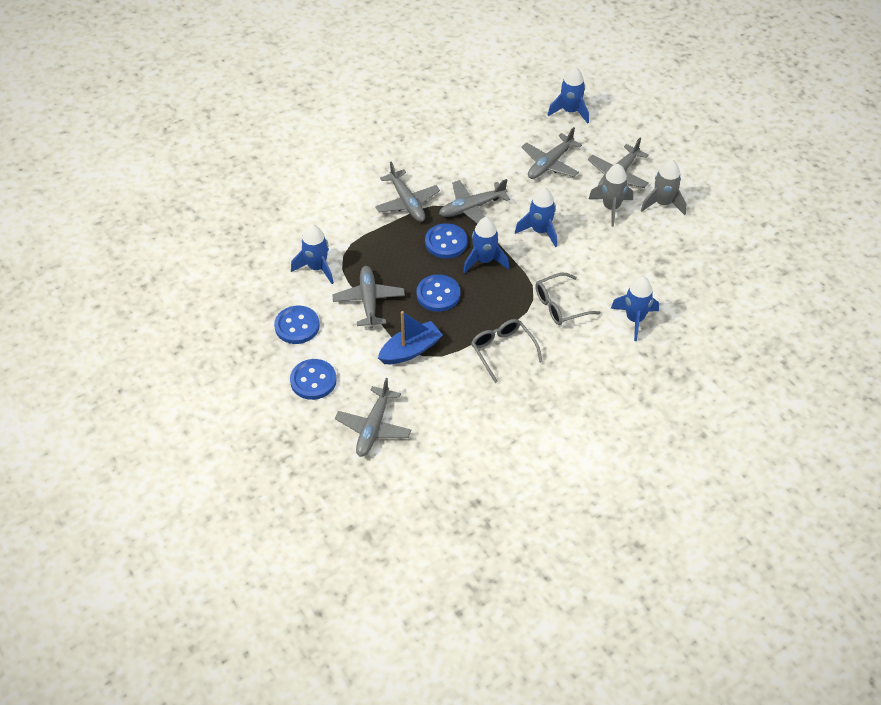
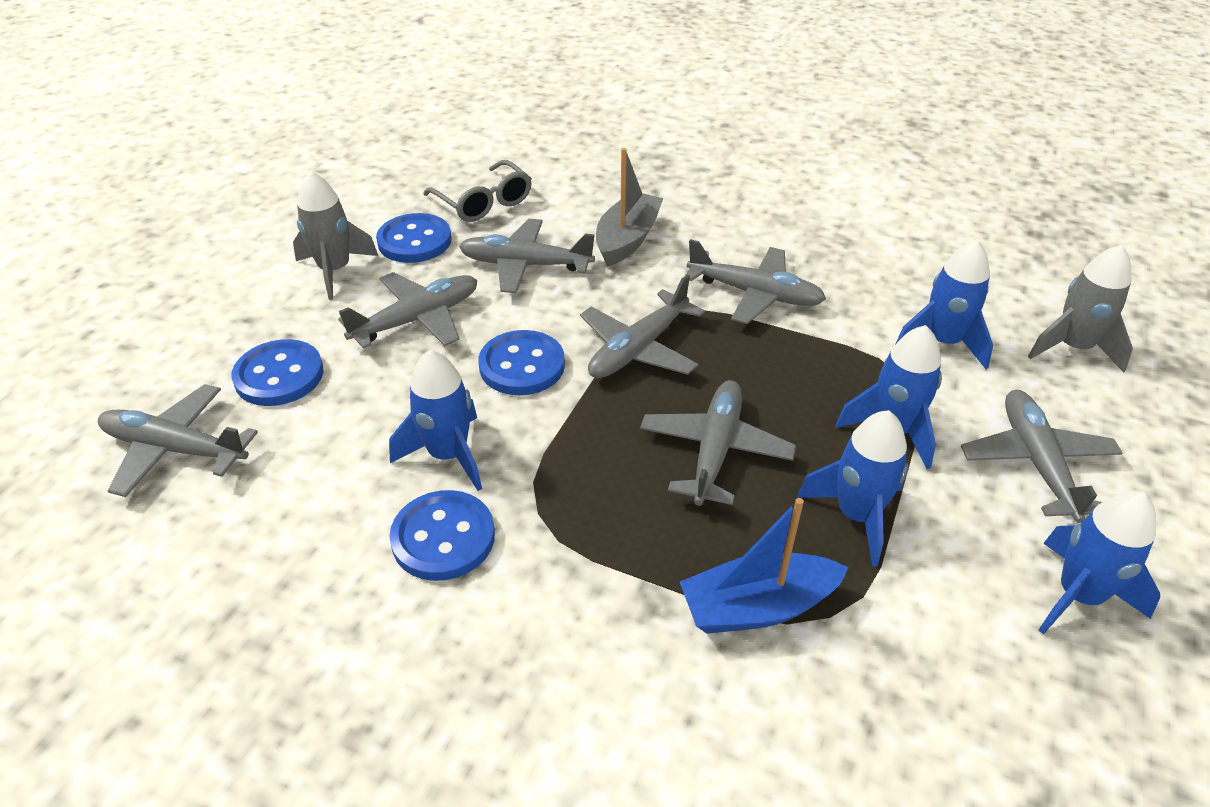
grey boat: none = 0 -> [596,148,663,267] = 1
grey glasses: [471,319,543,383] [535,273,601,325] = 2 -> [423,160,532,222] = 1
grey plane: [332,266,405,328] [335,378,412,457] [375,162,440,222] [439,179,510,224] [522,127,582,179] [588,138,649,188] = 6 -> [98,384,258,497] [338,272,477,349] [459,219,595,293] [580,274,705,378] [640,380,796,506] [685,239,826,324] [961,390,1123,523] = 7

